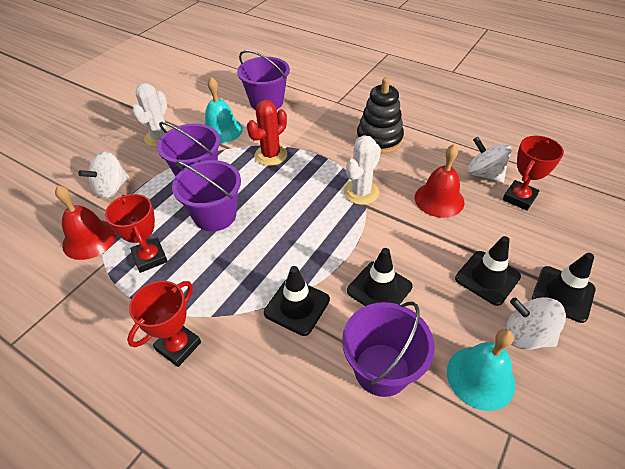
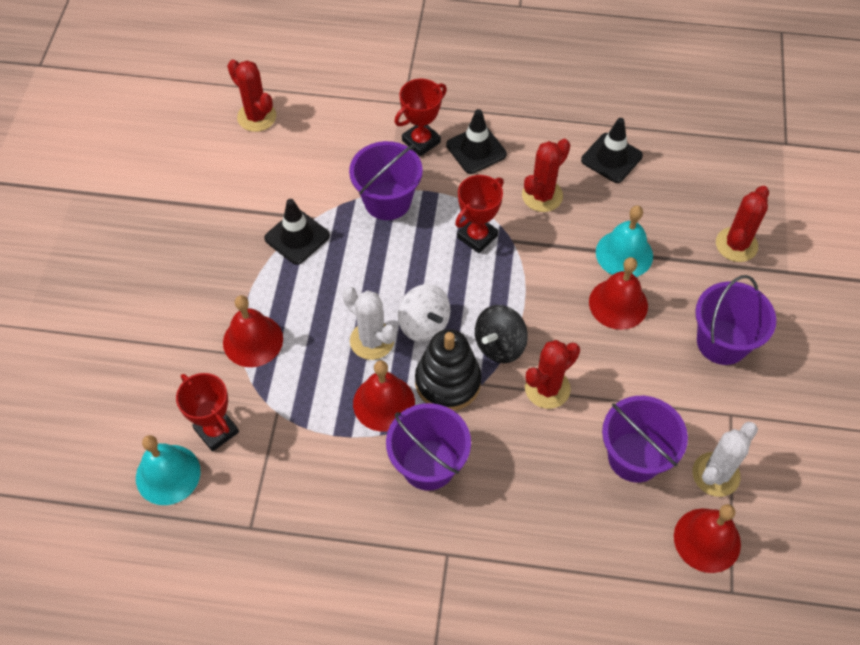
black spinning top: none = 0 -> [475,305,528,363] = 1
black traffic cone: [264,266,330,336] [347,248,413,306] [455,236,521,306] [532,253,596,323] = 4 -> [264,199,330,265] [446,109,507,174] [581,118,643,183] = 3
red bell: [55,186,116,260] [415,144,464,218] = 2 -> [223,295,283,367] [353,360,415,432] [589,257,648,330] [674,504,741,573] = 4
red cactus: [247,100,287,166] = 1 -> [227,60,276,132] [522,139,570,212] [525,340,580,409] [716,186,769,262] = 4
white spinning top: [78,151,129,199] [467,137,512,183] [505,297,566,350] = 3 -> [398,284,450,342] = 1

